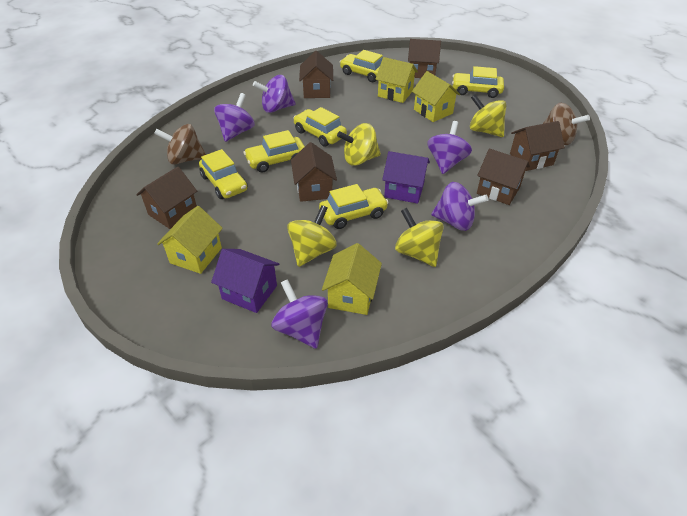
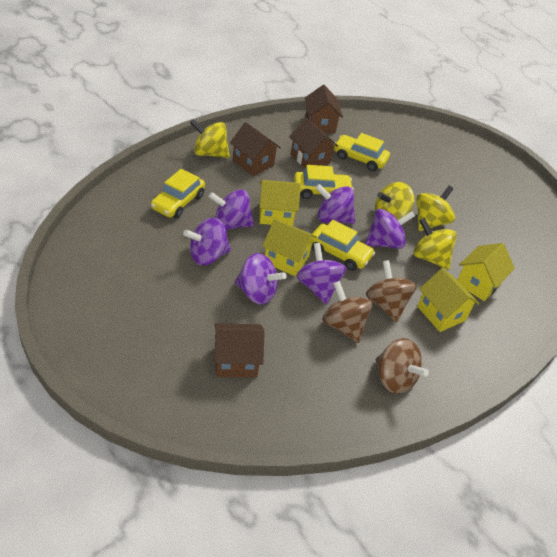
brown house: [136,167,197,229] [291,142,337,202] [299,51,333,98] [408,39,441,78] [477,149,530,205] [510,121,565,171] = 6 -> [214,323,265,378] [230,122,281,176] [289,118,338,168] [305,85,343,133] = 4
brown spinning top: [154,124,206,165] [543,103,590,145] = 2 -> [322,281,372,343] [366,260,417,323] [375,338,429,394] = 3
purple house: [211,249,279,313] [382,151,430,204] = 2 -> none = 0
purple spinning top: [214,93,255,142] [253,75,296,113] [272,279,328,349] [427,121,472,174] [431,182,488,231] = 5 -> [183,218,231,265] [208,189,254,230] [235,253,287,305] [297,243,346,304] [315,184,355,224] [365,209,415,249] = 6
yellow car: [199,149,248,199] [243,130,305,172] [293,107,347,147] [319,184,389,229] [340,50,383,82] [452,66,504,98] = 6 -> [151,169,205,219] [294,165,354,199] [311,220,375,271] [334,133,390,171] = 4

